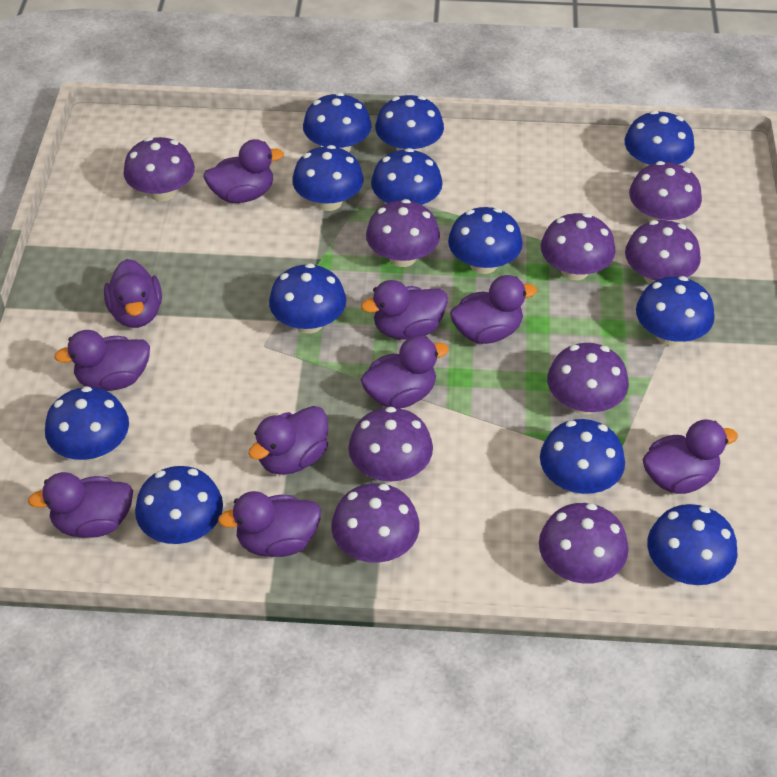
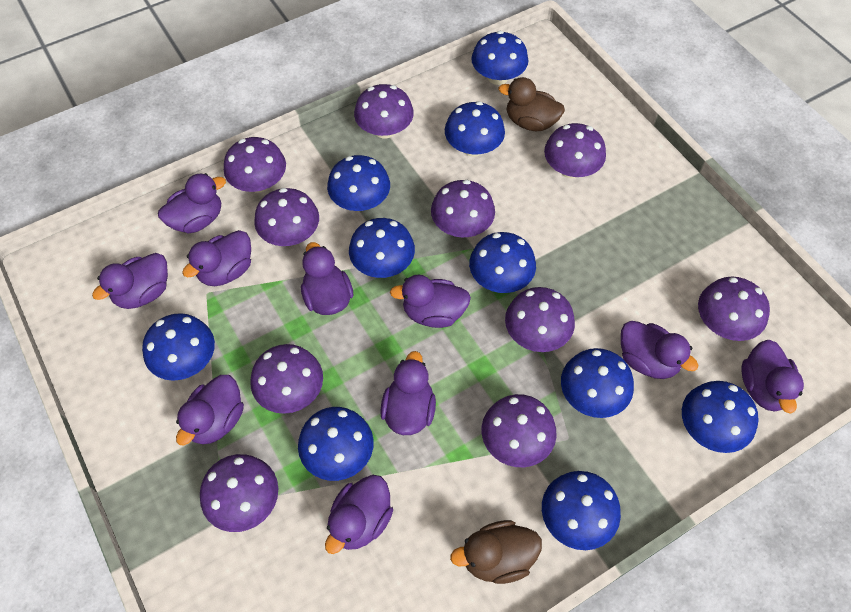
blue mushroom: [45,386,129,461] [135,466,223,544] [269,263,346,334] [292,145,364,211] [303,92,372,152] [371,148,443,205] [375,95,444,152] [448,207,523,274] [540,419,625,494] [625,110,695,168] [636,276,715,346] [647,504,737,585] = 12 -> [142,313,215,381] [298,407,374,481] [327,155,390,211] [349,218,415,278] [445,101,505,157] [469,232,536,293] [471,31,528,85] [542,471,621,550] [561,348,634,418] [682,381,758,453] = 10
brown duck: none = 0 -> [450,520,542,584] [499,77,565,131] = 2
purple mushroom: [123,137,195,202] [331,483,420,563] [348,407,433,482] [366,199,440,267] [539,503,629,584] [541,213,616,280] [547,343,629,415] [625,220,701,284] [629,161,702,222] = 9 -> [200,454,278,532] [224,137,286,192] [250,344,323,414] [254,188,319,246] [354,84,414,139] [431,180,495,237] [482,394,557,467] [505,287,575,352] [544,123,606,179] [698,277,770,341] = 10

